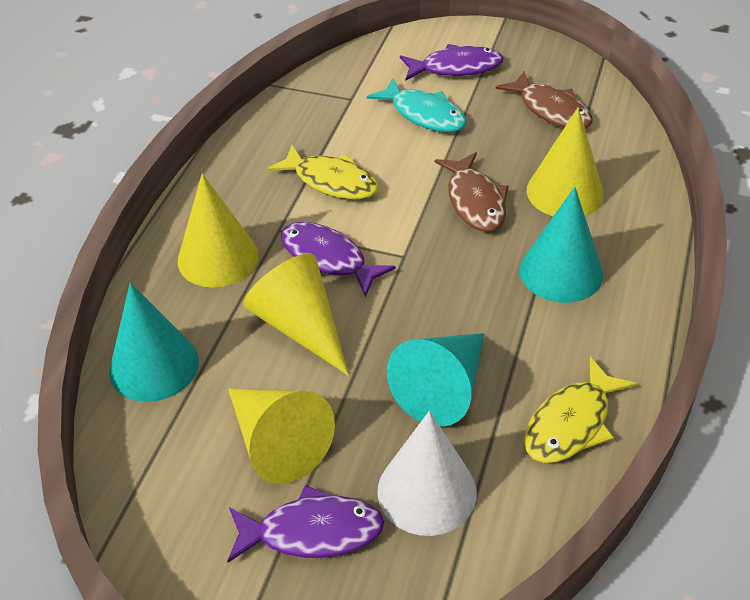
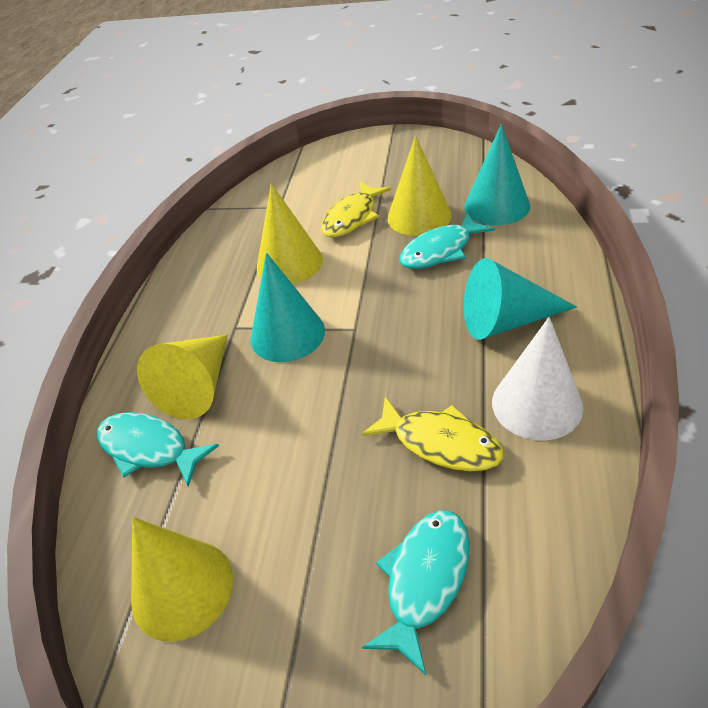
brown fish: [435,152,509,232] [495,71,593,128] = 2 -> none = 0
purple fish: [227,485,384,563] [281,222,396,297] [400,44,504,80] = 3 -> none = 0
turquoise fish: [367,78,467,132] = 1 -> [97,412,219,487] [362,510,469,675] [399,213,495,269] = 3

